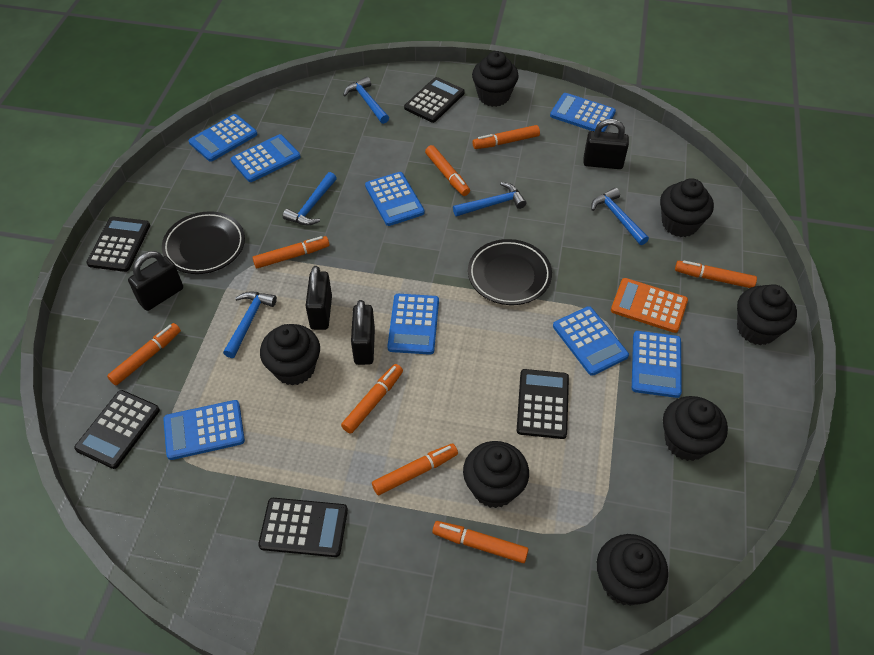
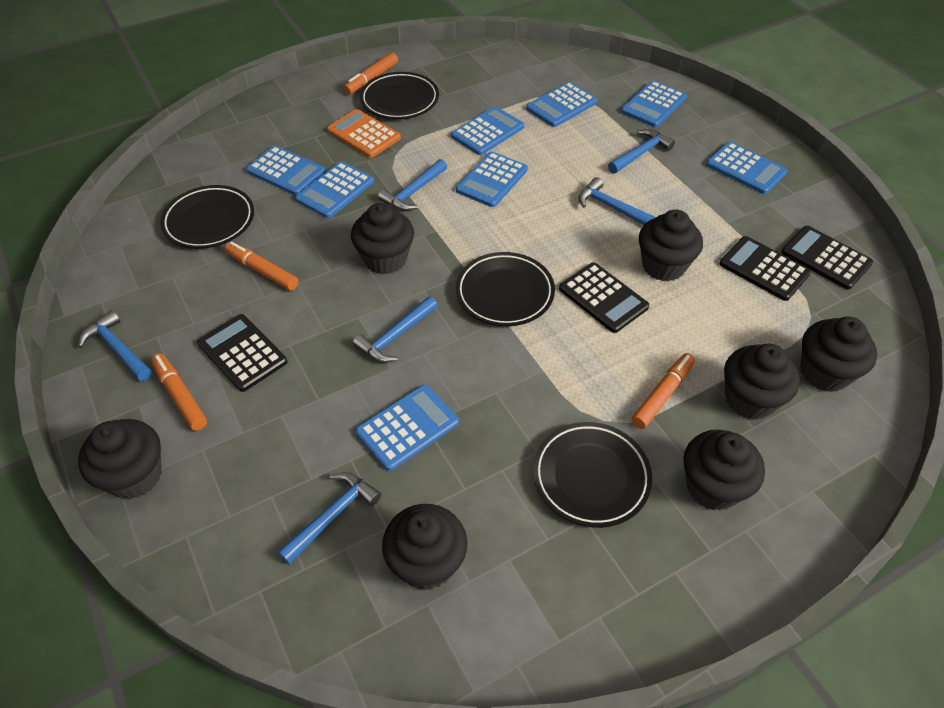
black calculator: [74,390,160,469] [86,217,150,272] [258,498,348,557] [404,77,465,123] [517,369,569,439] = 5 -> [197,314,287,392] [559,262,649,333] [719,236,811,301] [781,226,873,290] = 4
black padlock: [128,251,183,311] [305,266,332,330] [351,300,375,365] [583,119,629,169] = 4 -> none = 0
black plate: [162,211,245,274] [468,239,552,305] = 2 -> [160,185,254,249] [360,72,439,119] [456,252,555,326] [533,422,652,528] = 4
blue hammer: [223,291,277,358] [283,172,337,225] [343,77,389,124] [453,182,526,217] [591,188,649,245] = 5 -> [78,310,152,381] [278,472,381,565] [353,296,438,363] [378,159,447,211] [579,177,656,225] [608,129,675,174] = 6
orange marker: [107,323,181,385] [253,236,329,268] [341,364,403,434] [372,444,458,495] [425,145,470,196] [432,521,529,563] [472,125,540,149] [675,260,757,288] = 8 -> [151,354,207,431] [225,242,298,291] [344,53,398,94] [631,353,695,429] = 4

